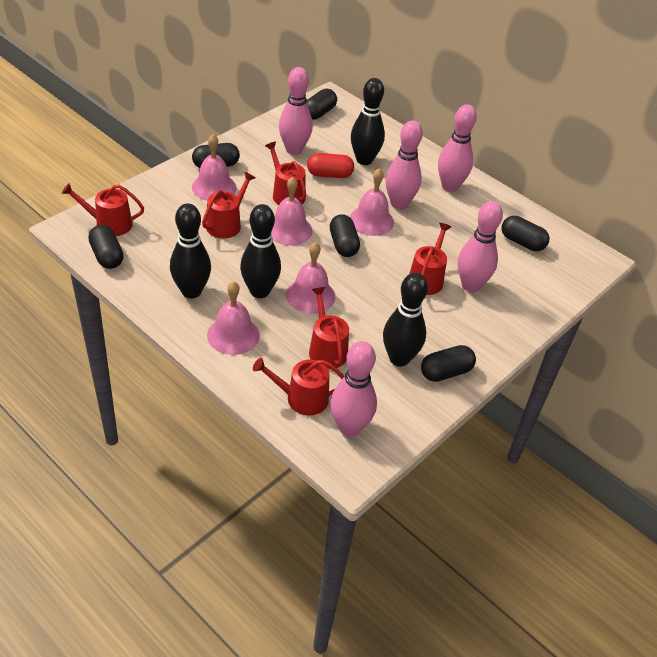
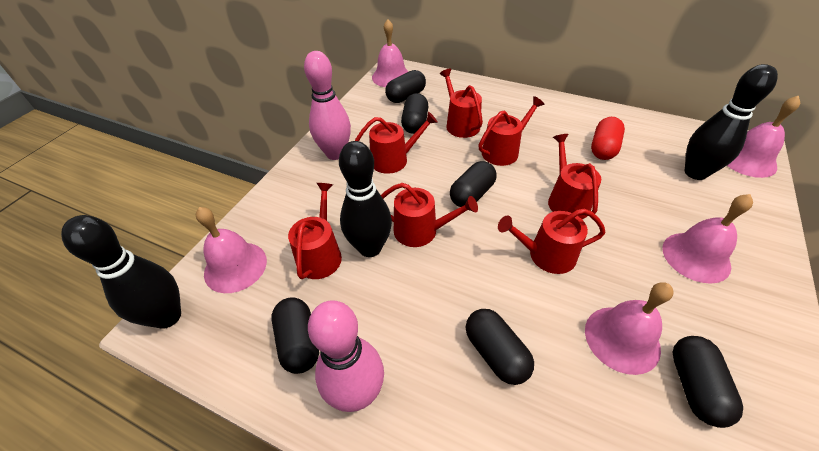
black bowling pin: [170,203,211,298] [240,204,281,298] [351,78,385,165] [383,273,428,367] = 4 -> [61,215,181,329] [339,141,392,257] [685,64,778,180] = 3
pink bowling pin: [279,67,313,155] [330,341,377,437] [385,120,423,209] [438,104,477,192] [458,201,503,292] = 5 -> [304,51,351,160] [308,300,384,412] = 2
red watering can: [62,183,144,236] [202,172,255,239] [253,358,345,415] [265,142,306,205] [309,287,349,369] [409,223,451,295] = 6 -> [288,183,342,279] [355,112,438,174] [381,183,478,247] [440,69,483,138] [479,96,545,166] [498,209,606,274] [548,134,601,219] = 7

